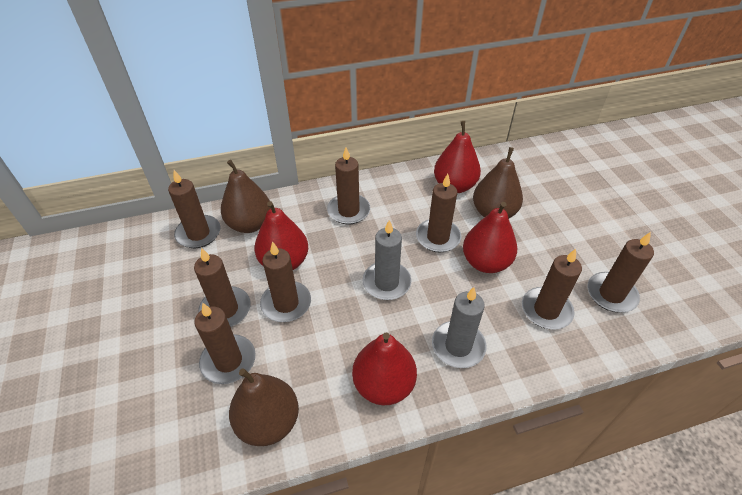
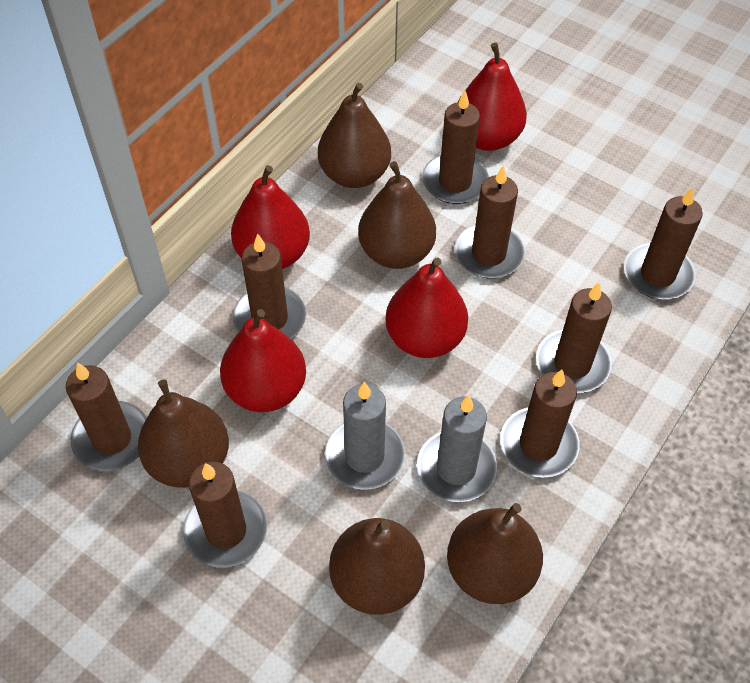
brown pear: [221,160,271,233] [229,368,299,446] [473,147,523,218] = 3 -> [138,379,229,488] [318,83,391,188] [329,518,425,615] [358,161,436,269] [447,503,543,604] = 5

